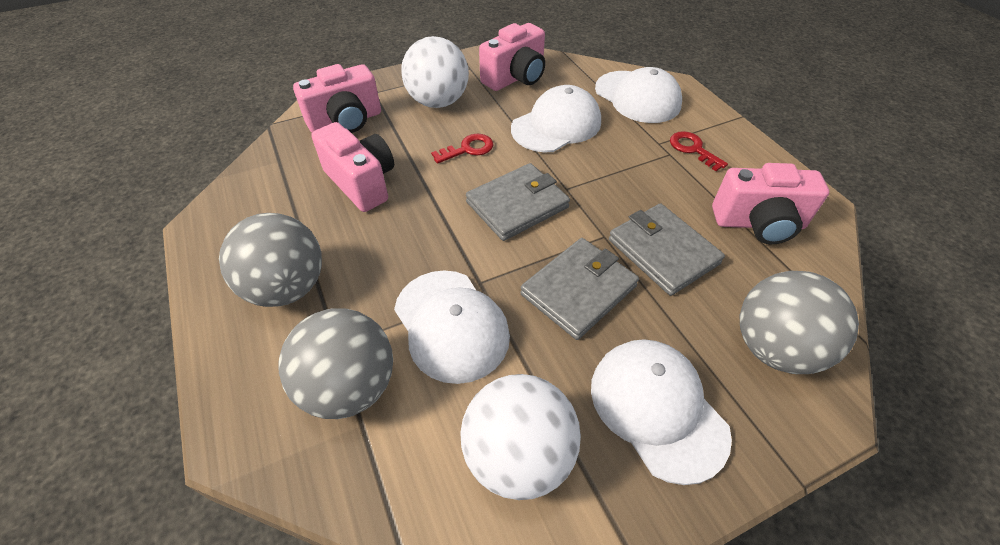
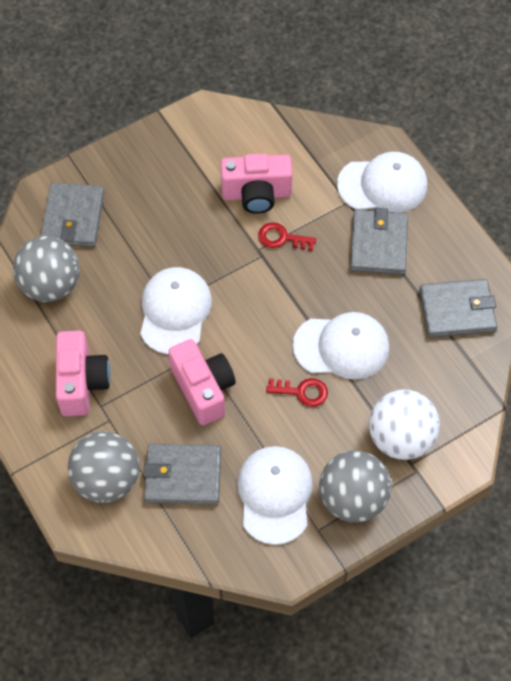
grey wallet: [466,163,570,241] [520,238,639,340] [609,203,725,296] = 3 -> [41,183,105,247] [143,443,221,505] [350,208,408,275] [419,279,497,338] = 4
pink camera: [293,64,381,133] [311,122,394,212] [479,23,545,91] [712,163,829,244] = 4 -> [56,331,110,416] [169,339,236,425] [221,154,293,214] = 3
white ball: [401,36,469,108] [460,374,581,500] = 2 -> [369,389,440,460] = 1

